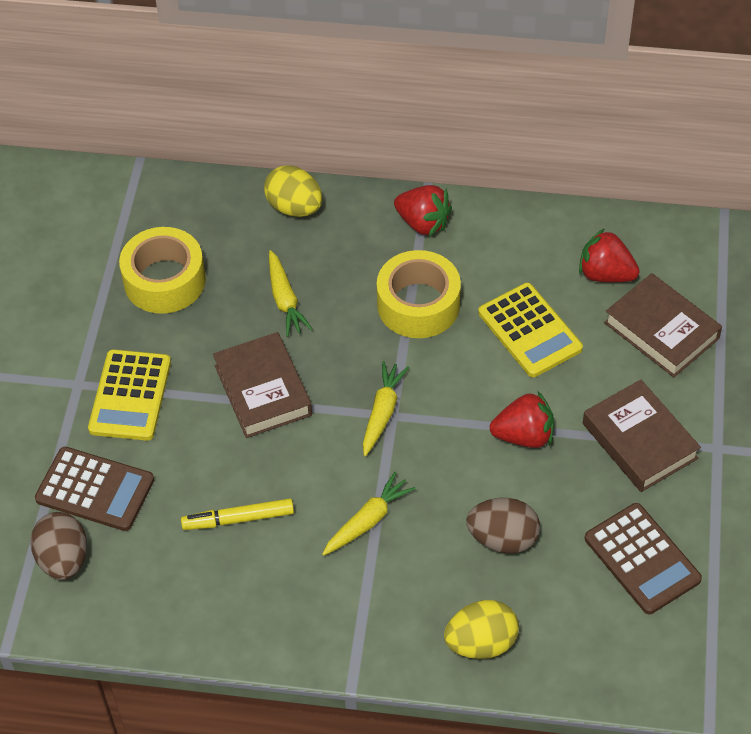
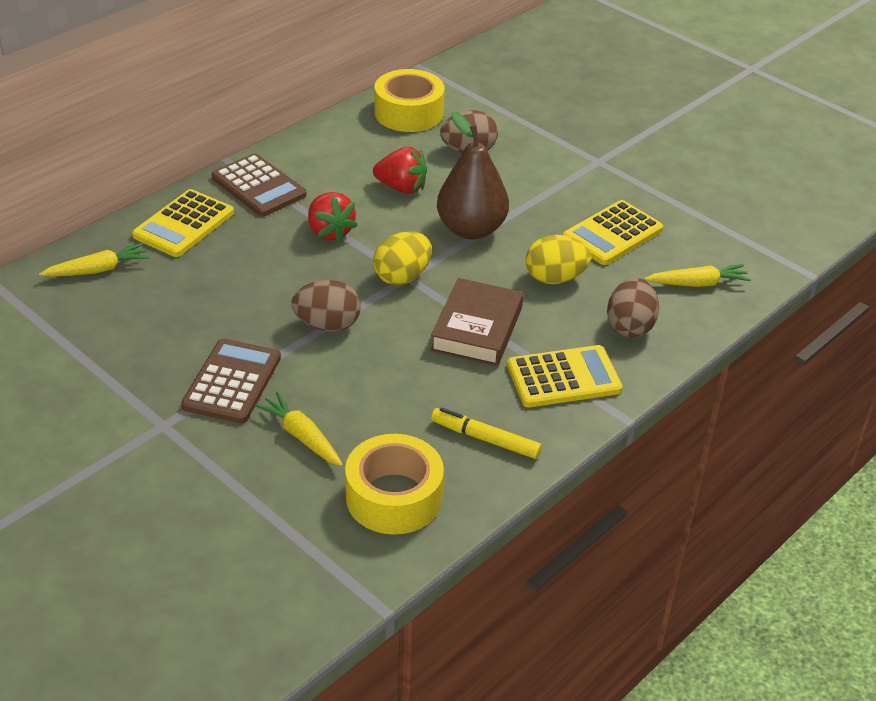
brown book: [213,332,312,438] [583,380,701,492] [604,273,722,377] = 3 -> [430,278,523,366] = 1
brown egg: [30,512,87,580] [466,498,540,554] = 2 -> [291,280,361,332] [440,110,498,153] [607,278,659,338] = 3
brown pear: none = 0 -> [437,111,509,239] = 1
red strawberry: [394,185,452,236] [490,391,554,448] [579,228,640,282] = 3 -> [308,192,358,243] [373,147,427,194] = 2
yellow calculator: [88,349,171,441] [478,283,583,377] = 2 -> [132,189,234,257] [507,345,623,407] [563,200,663,265] = 3

